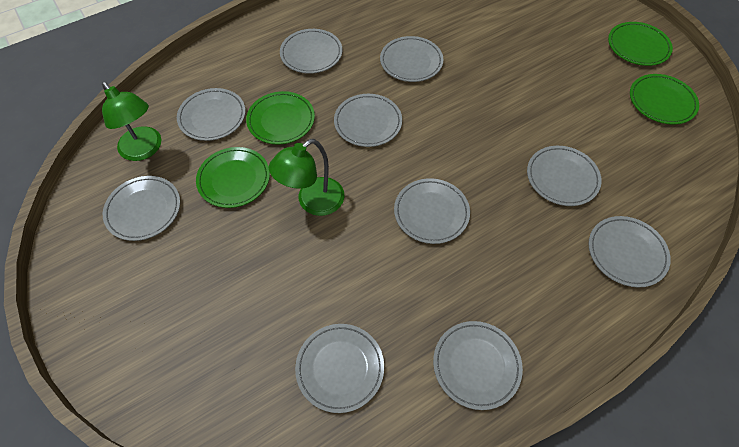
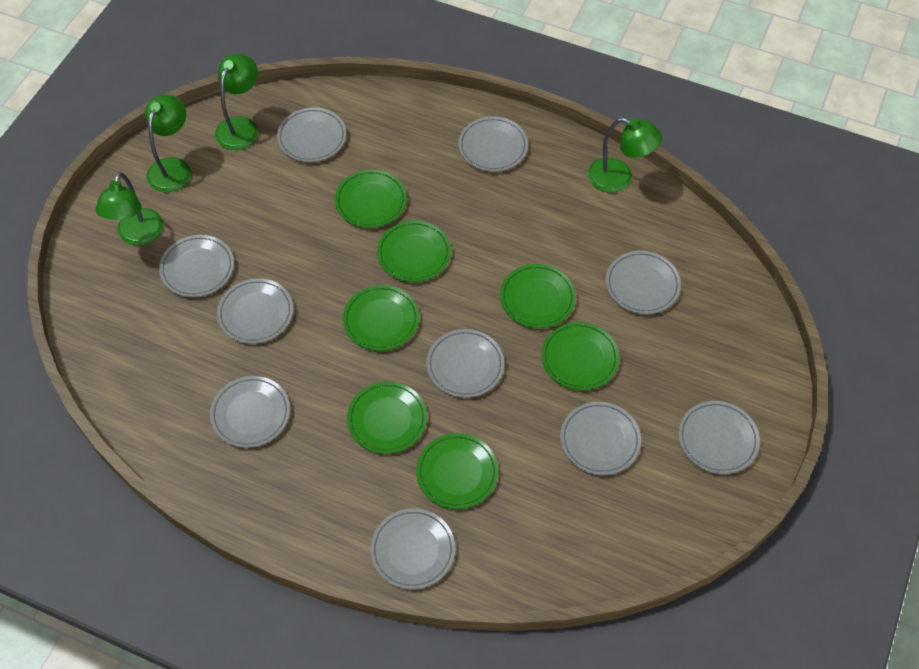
green lamp: [102,82,162,161] [269,139,344,216] = 2 -> [96,172,163,245] [145,95,191,192] [215,54,258,150] [588,118,662,193] = 4
green plate: [196,147,270,208] [246,91,315,144] [608,22,673,66] [630,74,699,125] = 4 -> [335,170,407,228] [343,285,419,351] [347,382,427,454] [377,221,451,282] [416,433,498,509] [500,264,576,328] [541,322,619,390] = 7

